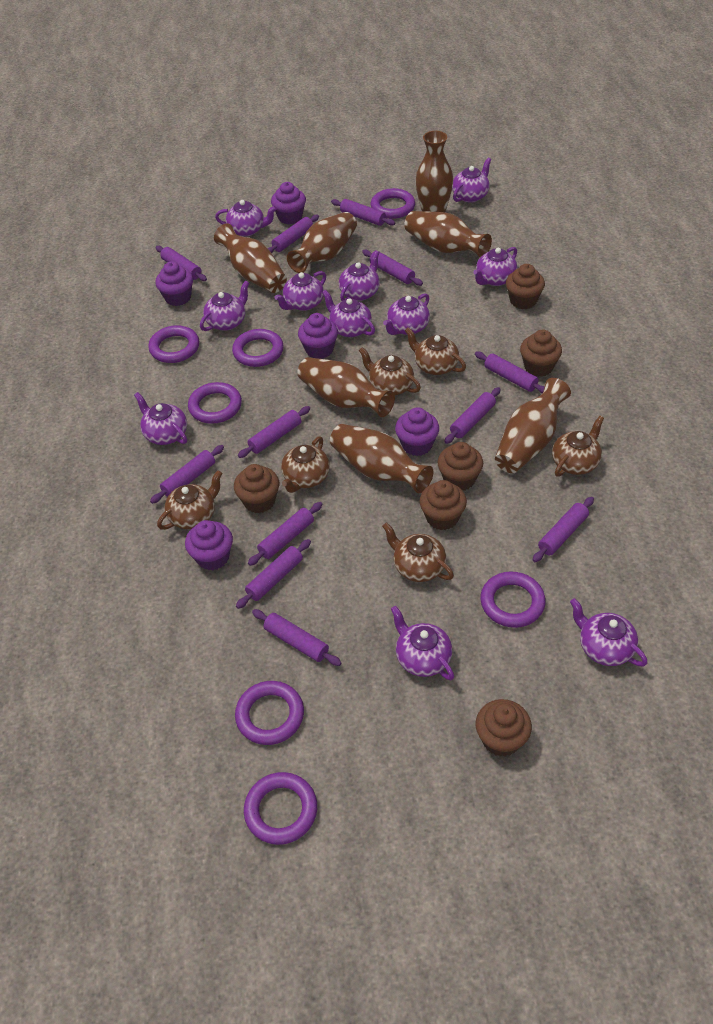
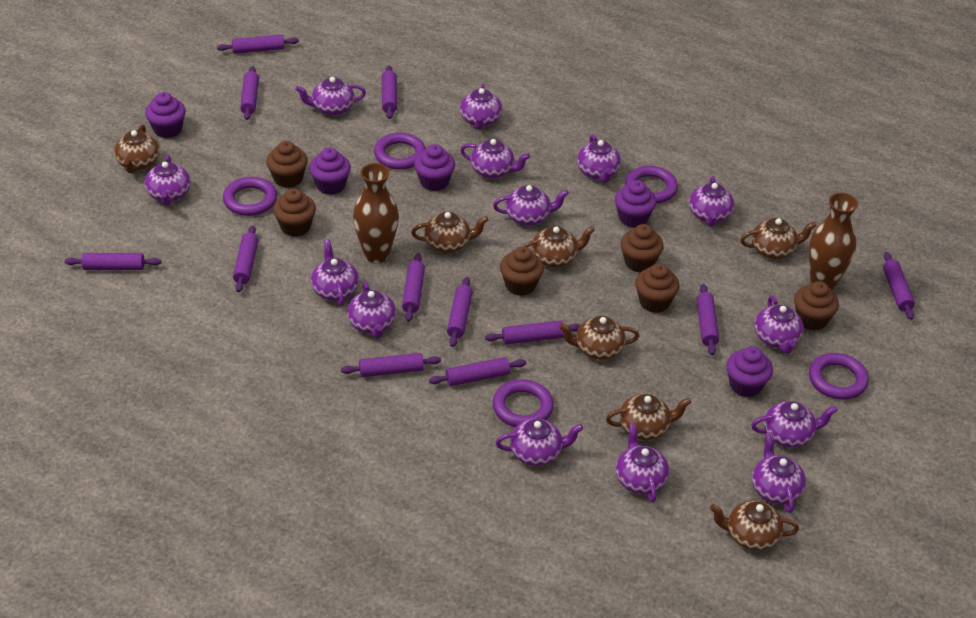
brown teapot: [157,470,222,530] [281,436,330,493] [359,347,421,395] [382,522,454,582] [405,327,466,375] [552,416,604,477] = 6 -> [114,124,159,173] [411,212,488,253] [522,226,595,268] [559,316,639,360] [606,394,691,440] [710,500,799,551] [740,218,817,259] = 7
brown vase: [214,223,287,293] [287,212,357,273] [297,357,395,417] [330,424,433,493] [404,211,492,257] [416,131,453,212] [495,378,571,473] = 7 -> [353,163,399,263] [809,193,858,290] = 2
purple ring: [148,325,199,363] [188,382,242,424] [232,329,284,367] [235,681,304,745] [244,772,317,845] [371,188,415,219] [480,572,546,628] = 7 -> [223,177,277,216] [374,133,426,170] [493,379,554,427] [625,166,678,204] [809,353,869,400] = 5
purple teapot: [134,392,187,445] [200,281,249,331] [215,200,277,237] [274,271,326,311] [322,290,375,337] [339,250,380,301] [383,293,430,335] [391,606,454,680] [452,158,491,203] [473,247,517,286] [570,598,647,666] = 11 -> [145,155,191,206] [295,77,366,116] [311,239,359,306] [347,282,396,338] [460,83,502,130] [460,139,530,179] [493,185,569,226] [496,419,583,466] [577,134,621,183] [616,423,669,503] [689,176,734,227] [751,401,838,448] [752,432,806,513] [754,296,804,354] = 14

